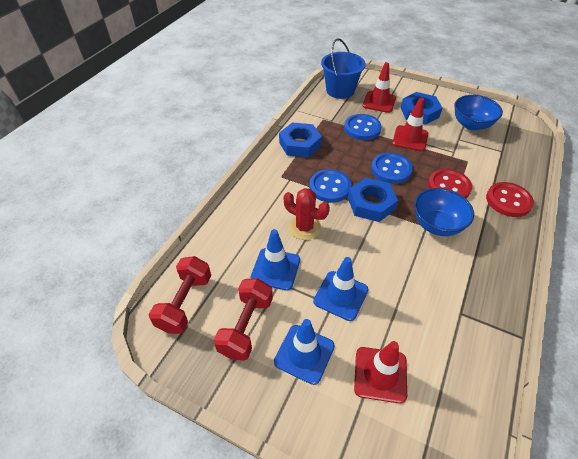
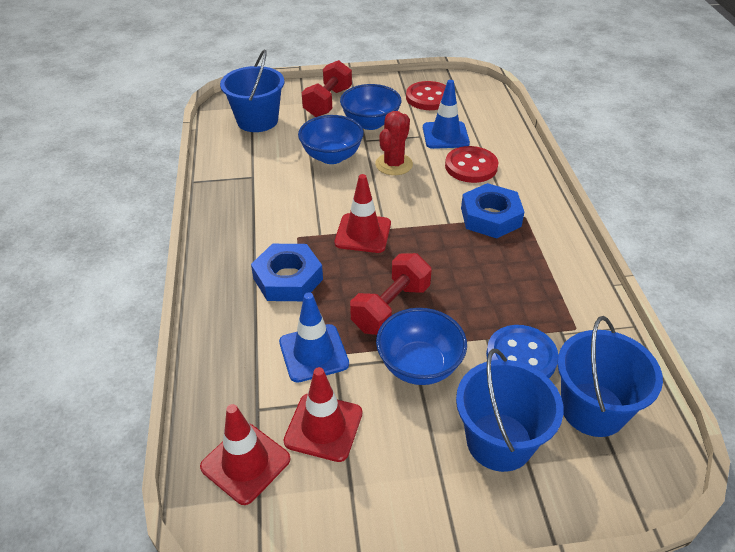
blue bowl: [414,188,474,236] [454,95,503,131] = 2 -> [298,115,364,164] [340,84,402,130] [376,308,467,385] = 3
blue bucket: [321,38,366,99] = 1 -> [220,50,285,132] [456,349,564,472] [557,316,663,437] = 3
blue button: [309,169,352,203] [344,114,382,140] [371,153,413,184] = 3 -> [486,325,558,378] = 1
blue nut: [279,123,322,158] [348,178,398,222] [401,92,443,125] = 3 -> [251,244,323,301] [461,183,525,238] = 2
blue traffic cone: [250,229,300,291] [274,319,335,385] [313,257,368,321] = 3 -> [279,292,349,383] [423,80,470,149] = 2

